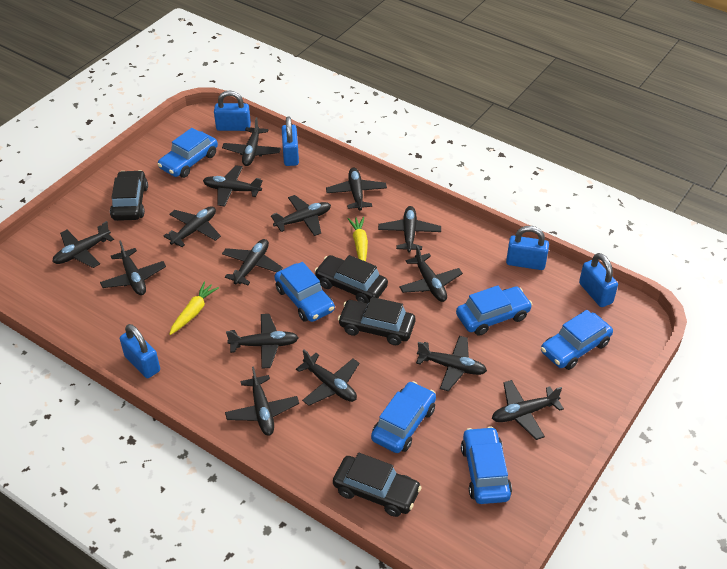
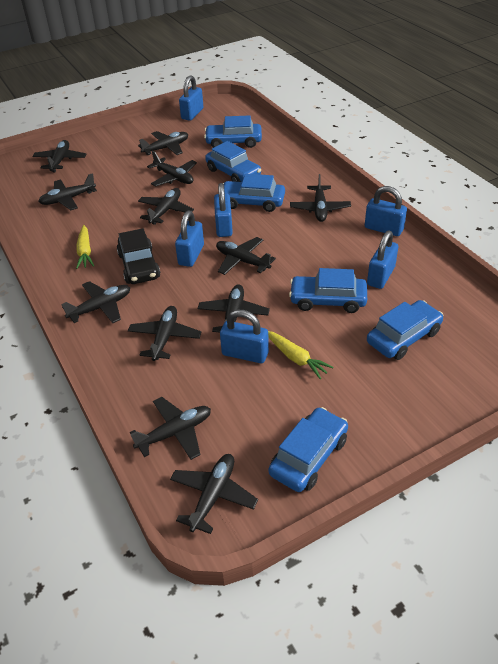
black car: [110,170,148,221] [314,255,388,303] [333,453,422,517] [338,297,415,345] = 4 -> [117,228,160,284] = 1
black plane: [52,221,114,268] [100,240,166,295] [163,206,221,247] [203,165,263,207] [222,117,281,166] [222,239,283,285] [225,366,299,436] [226,314,299,369] [271,195,331,236] [296,350,359,406] [326,167,387,211] [378,206,441,253] [399,245,463,302] [416,336,487,391] [492,380,564,440] = 15 -> [33,140,87,172] [38,173,97,210] [61,281,130,323] [128,306,201,361] [130,397,211,460] [138,131,188,155] [138,188,194,225] [147,151,197,186] [170,454,258,534] [198,285,270,332] [216,237,276,275] [290,174,351,222] = 12
blue padlock: [120,324,160,378] [214,91,251,131] [282,116,299,166] [506,226,549,270] [579,253,618,307] = 5 -> [175,211,204,267] [179,75,203,121] [214,183,233,237] [220,310,269,363] [365,186,407,236] [367,231,398,289] = 6

